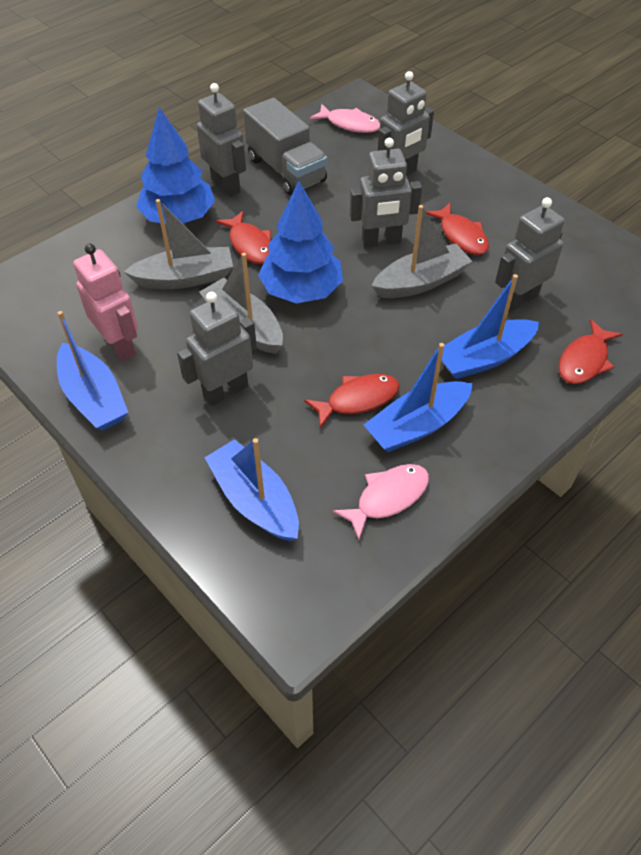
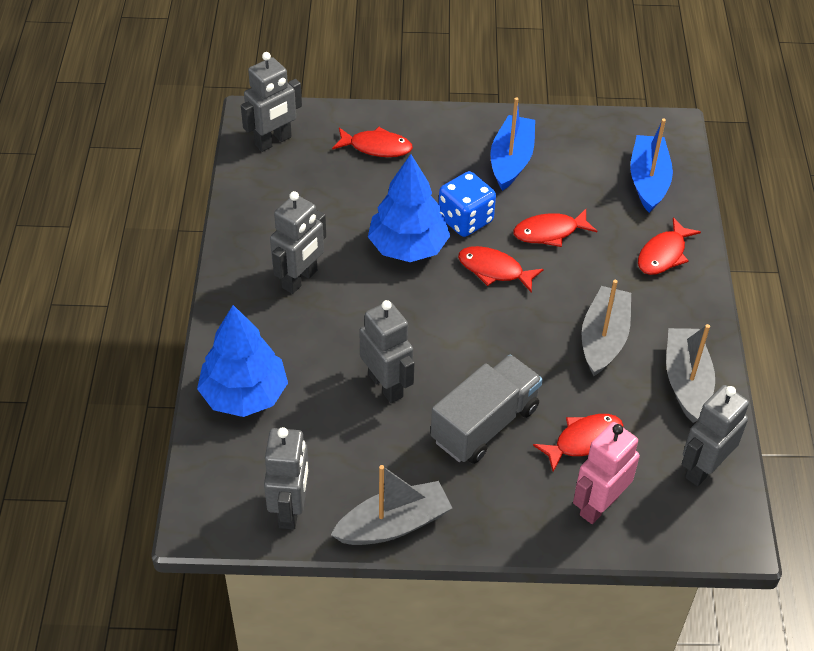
blue boat: [57,311,128,431] [204,438,299,541] [364,343,473,452] [442,274,540,379] = 4 -> [490,97,535,191] [630,119,673,213] = 2
blue dice: none = 0 -> [439,171,496,237] = 1
pink fish: [310,104,380,133] [333,464,429,540] = 2 -> none = 0
red fish: [216,211,271,264] [304,374,400,428] [426,203,489,255] [559,319,623,384] = 4 -> [332,127,413,157] [458,246,544,293] [513,209,597,247] [533,414,624,472] [638,217,701,275] = 5

